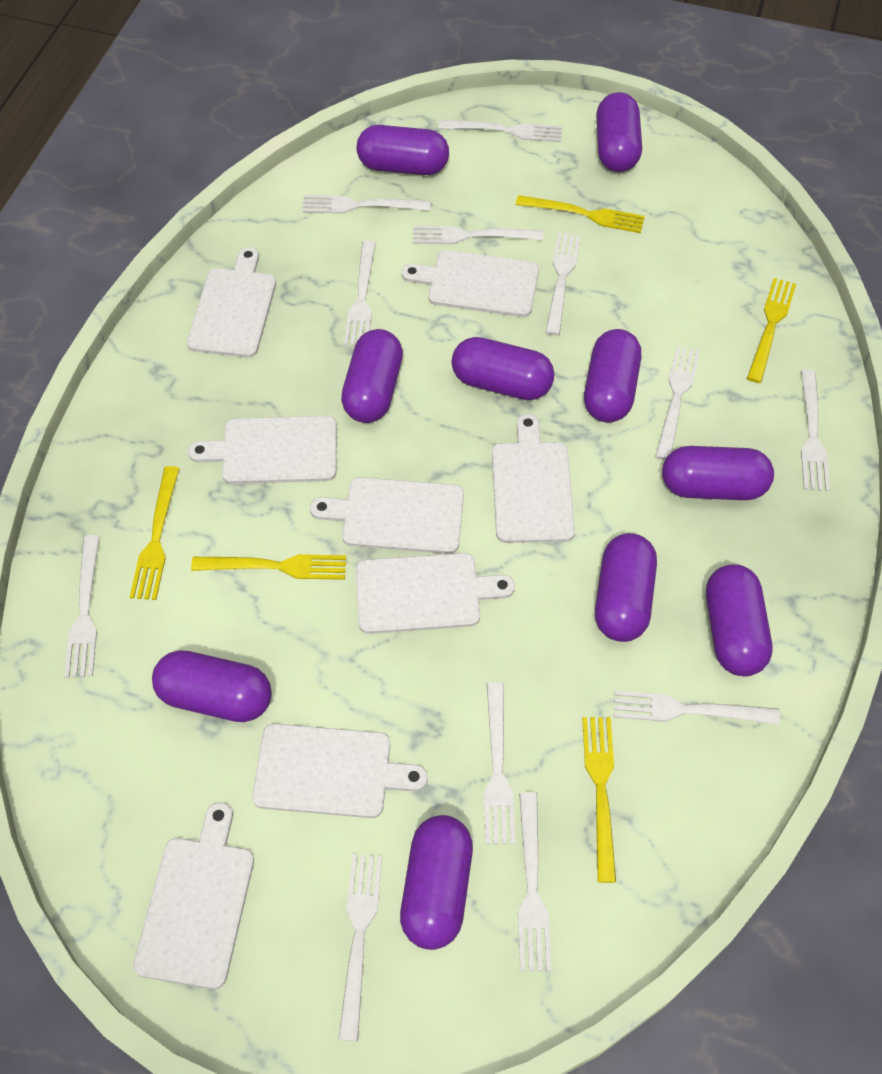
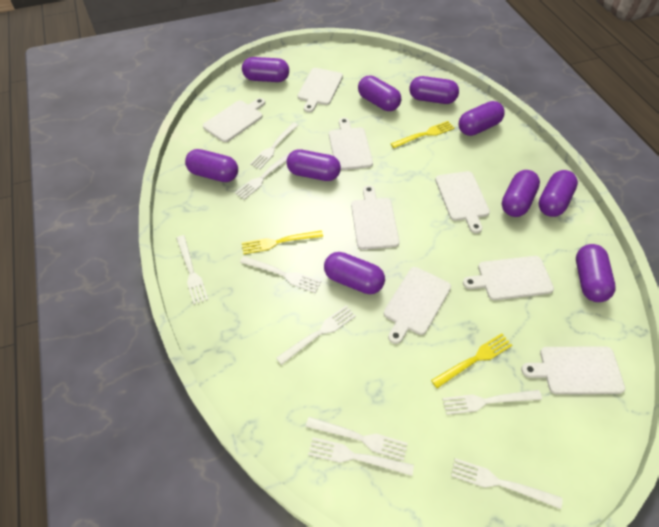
white fork: [64,535,100,678] [302,195,431,214] [338,854,382,1041] [344,240,376,346] [413,226,543,244] [439,120,562,142] [484,682,515,845] [518,792,551,971] [545,232,580,335] [614,690,780,725] [655,346,700,460] [801,369,830,491] = 12 -> [176,235,208,304] [235,153,290,200] [240,256,321,293] [250,123,299,169] [276,306,356,365] [306,417,408,461] [308,437,414,476] [442,390,542,415] [451,458,562,509] = 9
yellow fork: [130,466,180,600] [191,554,346,580] [515,195,645,233] [582,717,616,883] [747,278,796,383] = 5 -> [242,230,323,254] [391,121,455,148] [431,333,512,388] = 3

